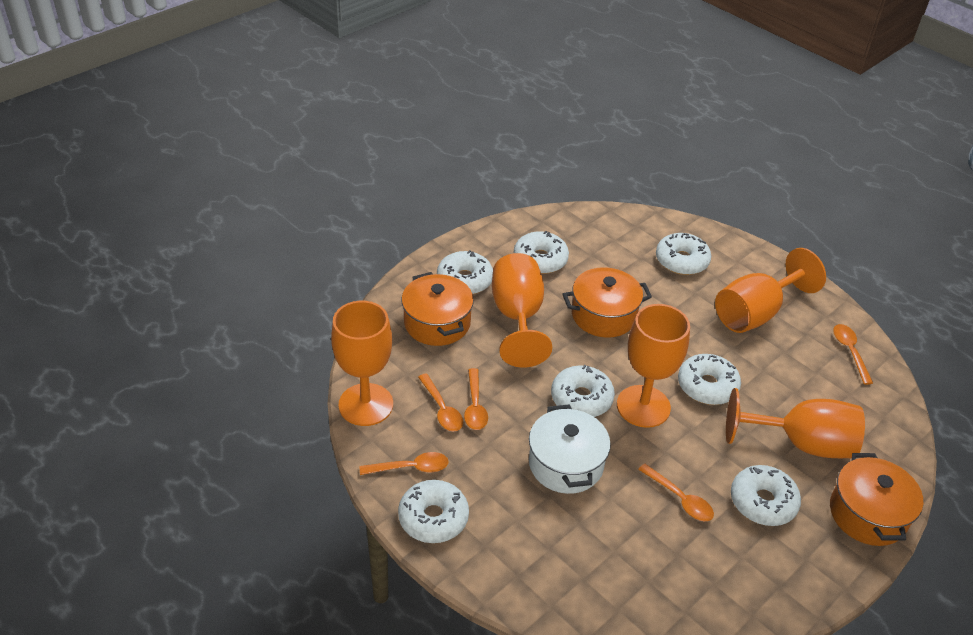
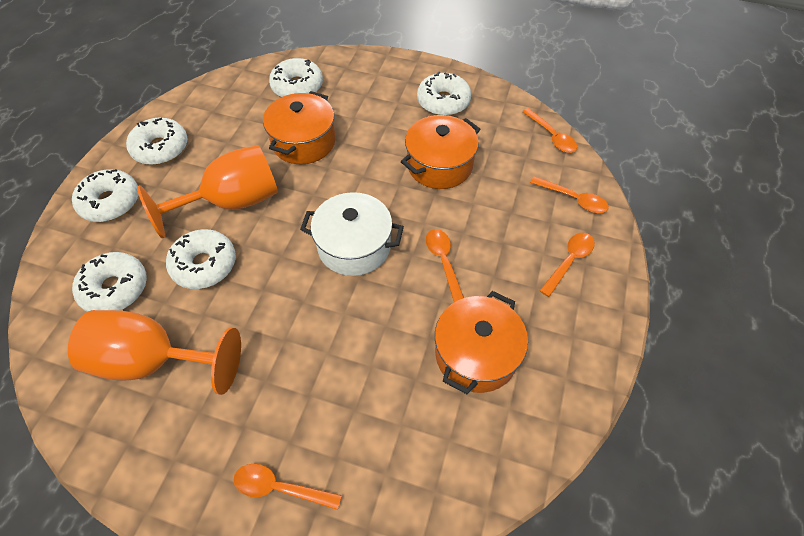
orange goblet: [331,301,393,426] [492,253,552,368] [617,304,690,428] [715,248,826,333] [726,388,865,458] = 5 -> [68,310,241,395] [137,145,278,239] = 2
white donut: [398,480,469,543] [437,250,493,294] [514,231,569,274] [551,365,615,417] [656,233,711,275] [678,354,741,405] [731,465,801,526] = 7 -> [72,169,139,222] [72,252,147,312] [126,118,188,165] [166,229,236,289] [269,58,323,97] [417,72,471,116] = 6

